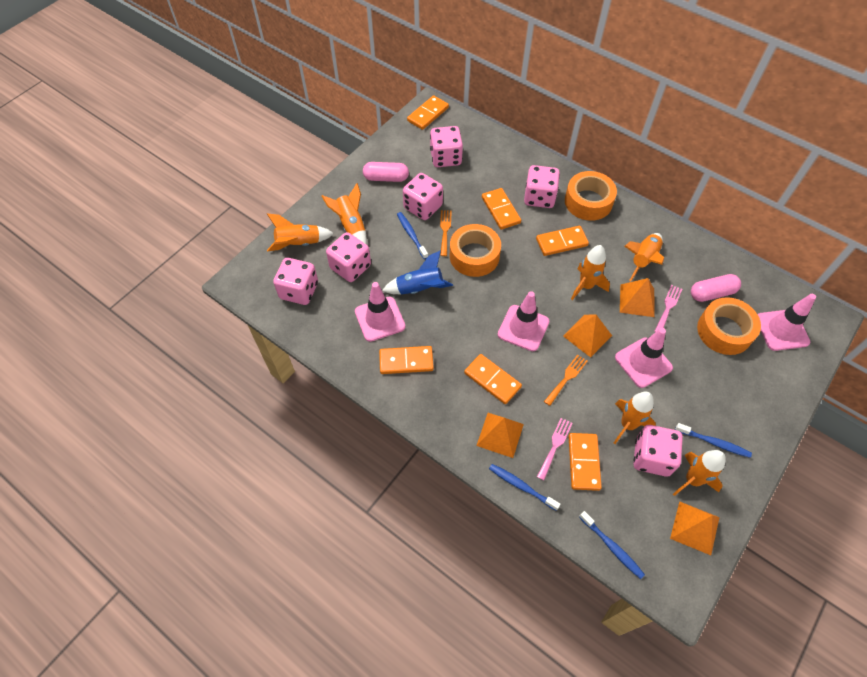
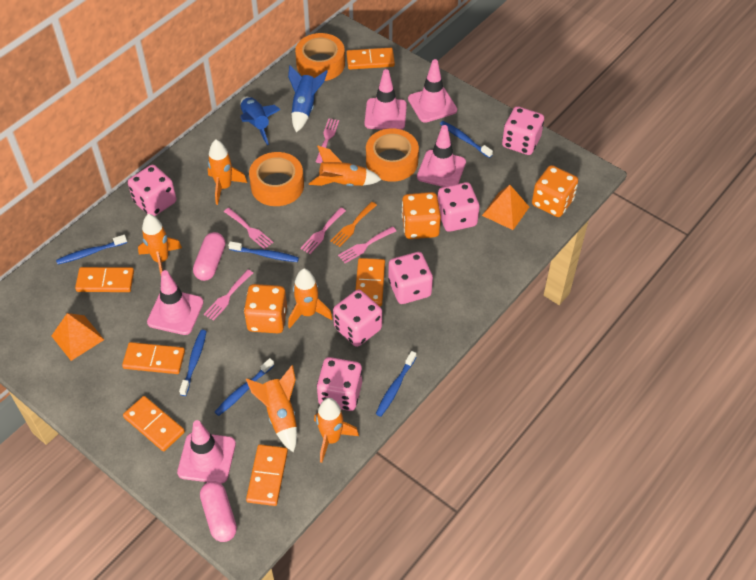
blue rocket: [382,250,453,294] = 1 -> [240,97,281,145] [288,65,328,132] = 2
blue toothbrush: [397,212,428,259] [489,464,561,511] [579,511,645,579] [675,423,752,458] = 4 -> [56,235,127,264] [179,330,207,396] [215,358,274,416] [228,241,299,262] [376,351,416,417] [440,121,493,158] = 6
orange dice: none = 0 -> [244,284,287,333] [402,192,441,239] [532,165,578,217] = 3
orange fork: [440,210,452,256] [544,354,588,406] = 2 -> [330,202,377,247] = 1
orange pyramid: [476,413,524,458] [563,314,612,358] [620,278,654,317] [670,501,720,555] = 4 -> [52,313,104,361] [482,185,529,230] = 2
pink fork: [537,418,573,480] [654,285,682,332] = 2 -> [204,270,253,321] [224,208,273,249] [300,207,346,254] [316,118,339,163] [338,226,396,263] = 5
pink traffic cone: [355,282,405,342] [497,291,549,351] [615,328,673,388] [758,294,816,351] = 4 -> [147,270,204,335] [177,420,236,484] [364,69,407,130] [408,59,457,123] [417,125,466,187] = 5

